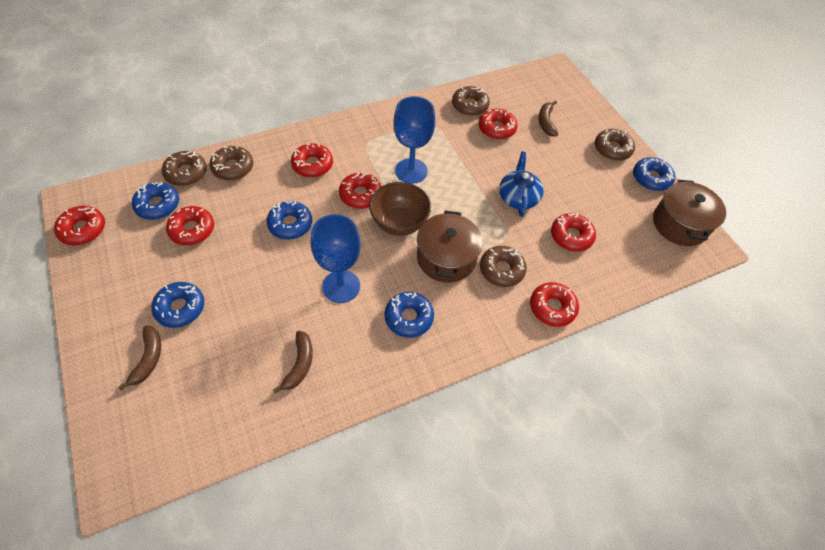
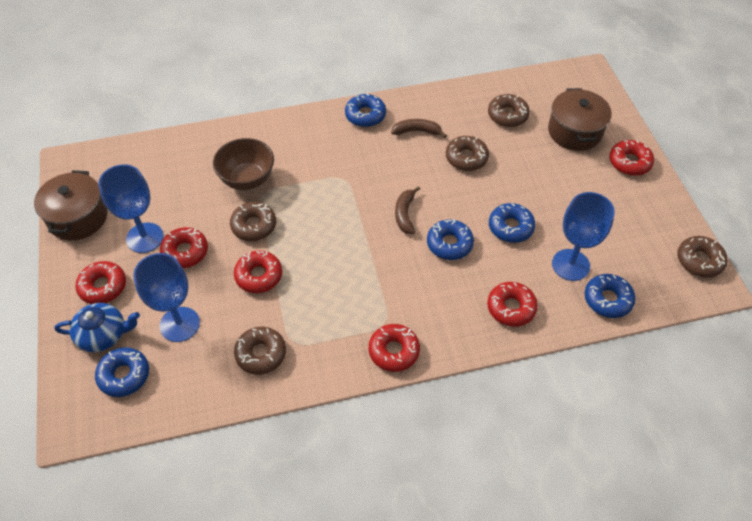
blue goblet: [311,214,361,303] [393,96,435,184] = 2 -> [98,164,164,253] [133,253,200,342] [552,192,615,281] = 3
brown banana: [118,325,161,390] [273,331,313,394] [538,100,558,137] = 3 -> [391,119,447,138] [395,186,420,234] = 2
red donut: [54,206,105,245] [166,206,214,245] [291,143,333,177] [339,171,381,209] [479,109,518,140] [530,282,579,327] [551,213,596,252] = 7 -> [75,261,126,304] [160,227,208,268] [234,251,282,293] [369,324,420,372] [487,282,538,327] [609,140,654,176] = 6

